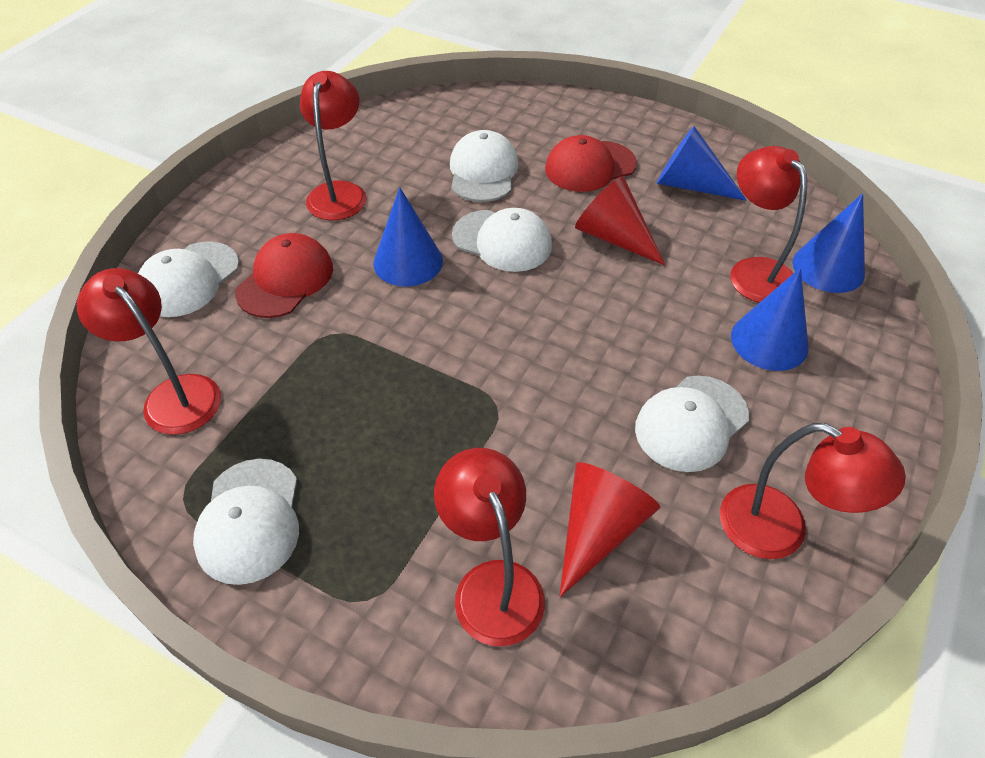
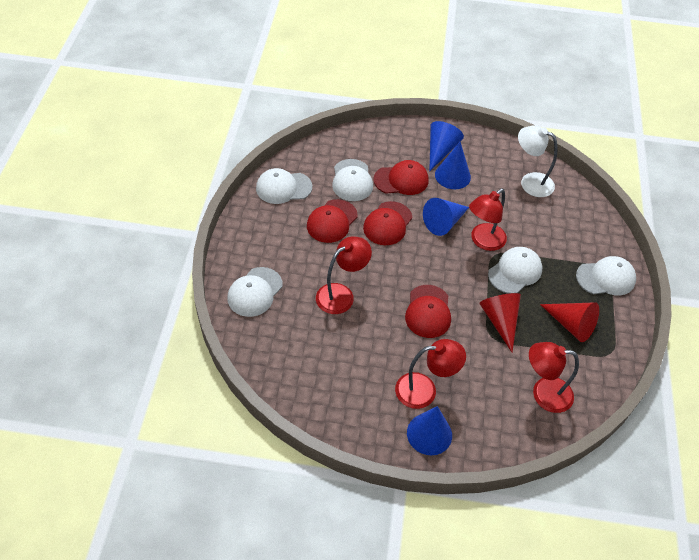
red cap: [235,233,333,318] [545,135,637,192] = 2 -> [307,199,358,243] [363,201,412,245] [374,160,429,195] [405,285,451,338] = 4
red lamp: [77,268,221,435] [300,71,366,220] [434,448,545,646] [720,423,906,559] [730,146,807,303] = 5 -> [316,236,372,314] [395,339,466,409] [469,189,507,251] [529,342,579,413] = 4
white lamp: none = 0 -> [518,125,557,197] = 1

